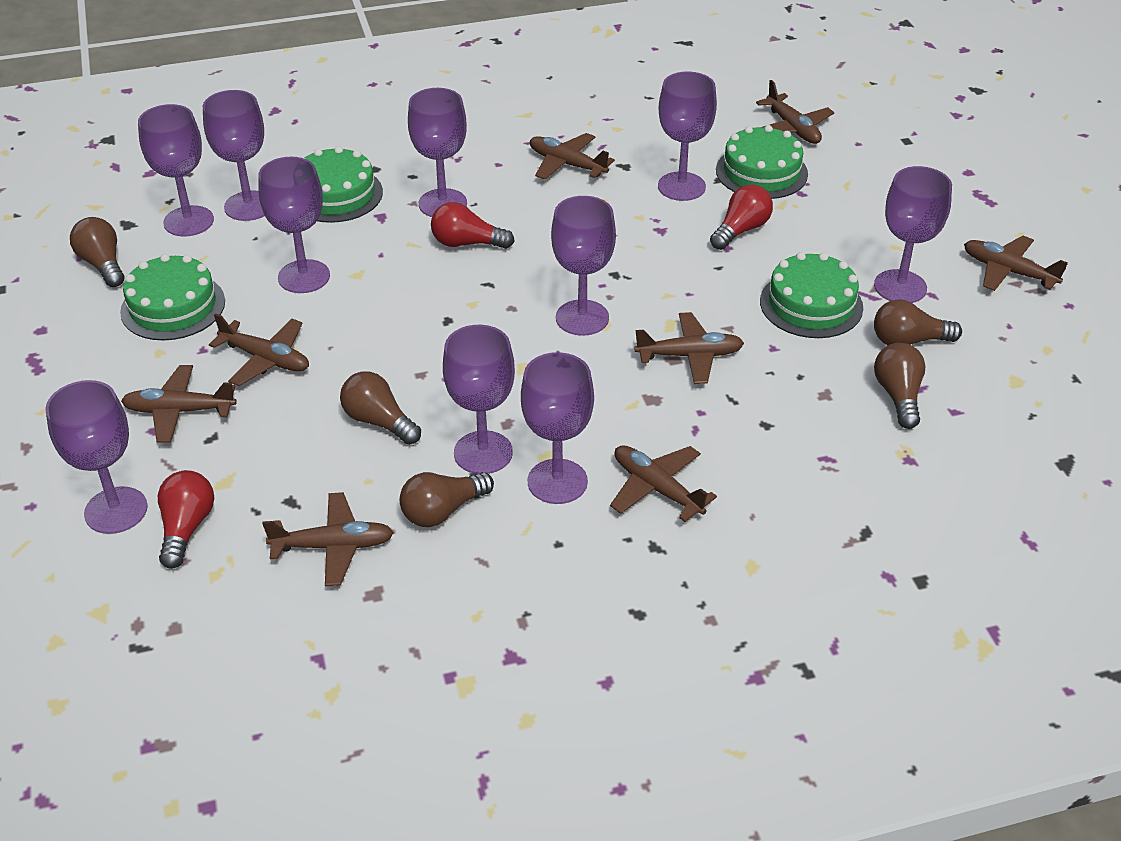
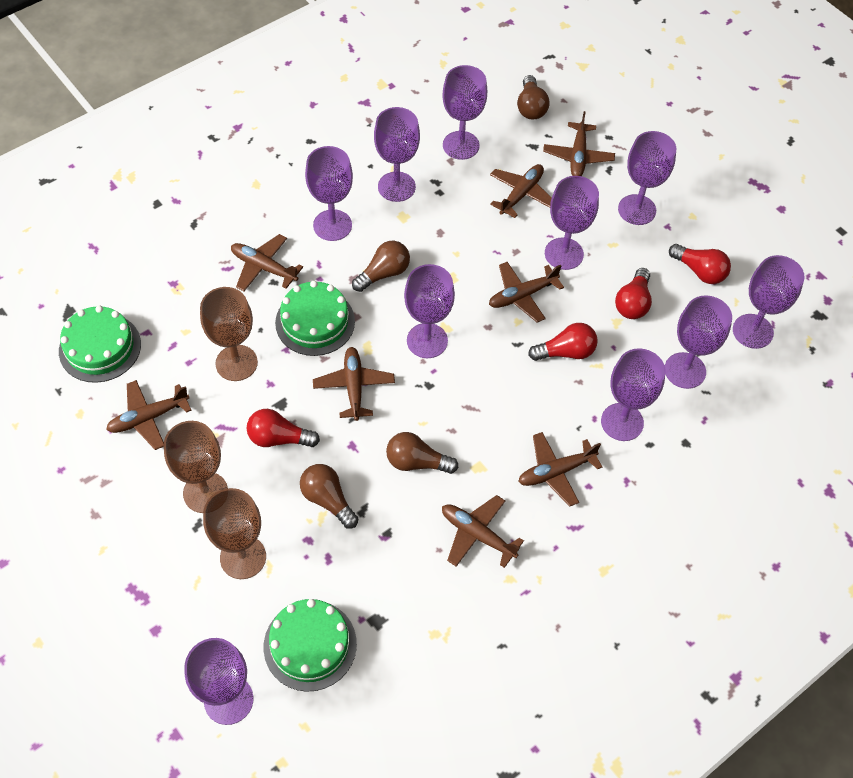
brown goblet: none = 0 -> [164,421,228,513] [200,287,258,381] [203,488,266,579] = 3
brown light bulb: [70,217,124,287] [340,371,421,445] [400,472,494,527] [874,299,962,345] [874,343,926,429] = 5 -> [300,464,358,529] [352,241,410,292] [386,432,458,474] [517,75,550,120] = 4
green cake: [120,254,225,340] [304,146,383,223] [716,125,808,199] [760,252,863,338] = 4 -> [59,306,141,383] [264,599,357,692] [275,281,355,356] = 3
red light bulb: [158,470,214,569] [431,202,515,249] [710,184,773,250] = 3 -> [247,409,320,447] [528,323,598,361] [615,268,652,319] [669,244,731,284] = 4

